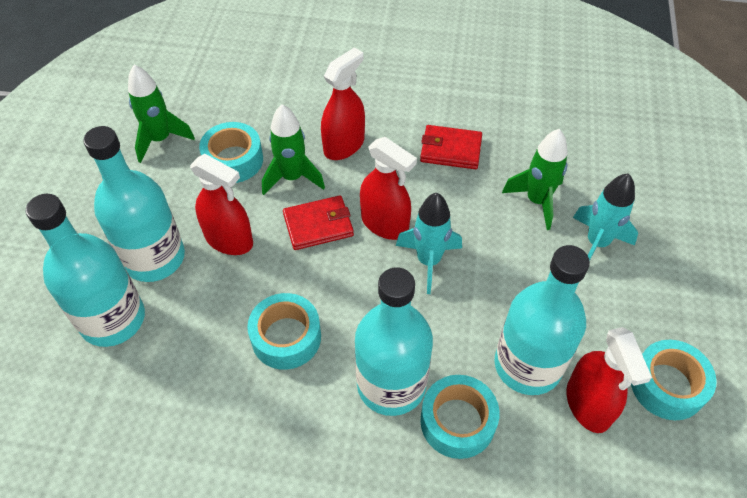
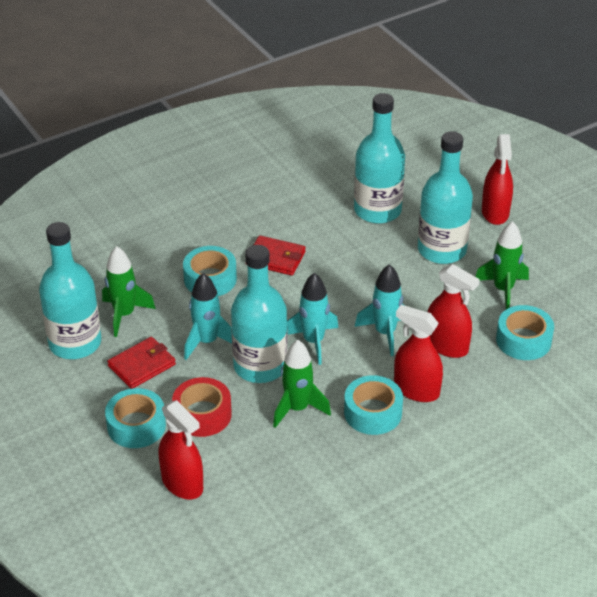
red tape: none = 0 -> [172,377,232,437] = 1
turquoise rocket: [396,193,462,294] [573,173,638,261] = 2 -> [184,273,232,360] [287,273,339,365] [355,264,405,356] = 3

